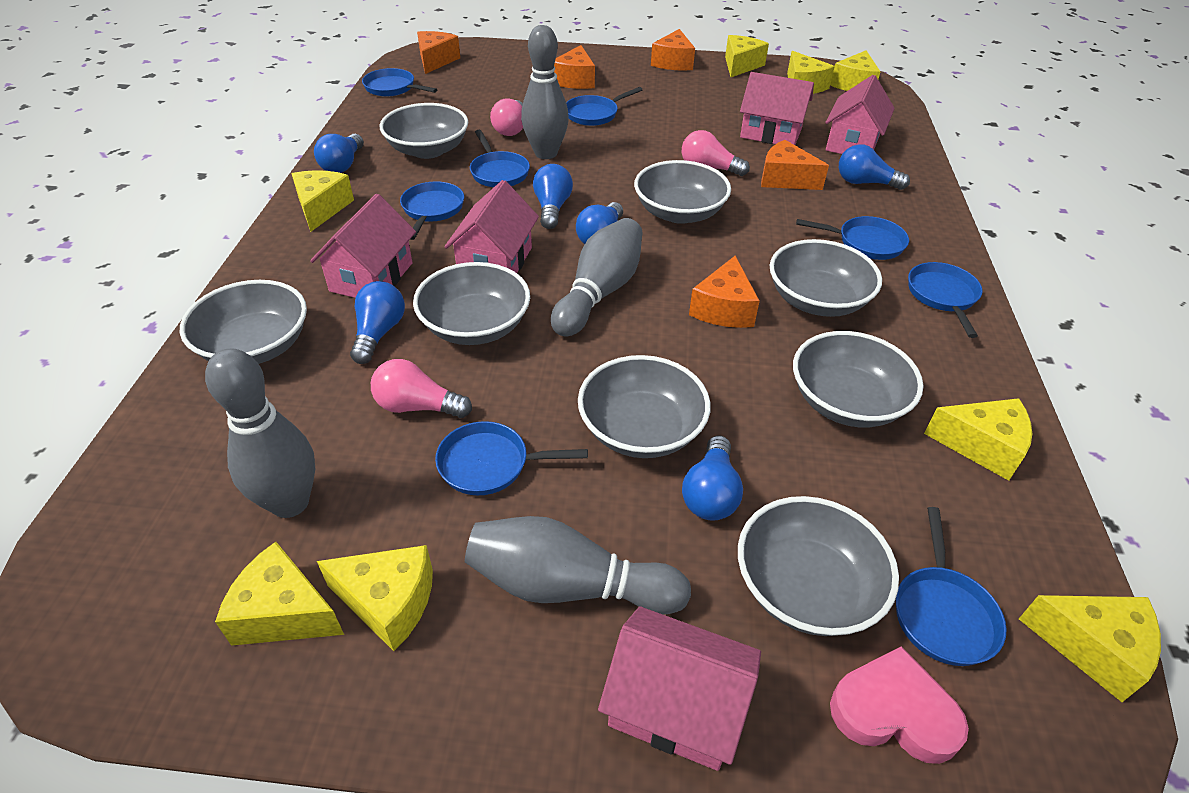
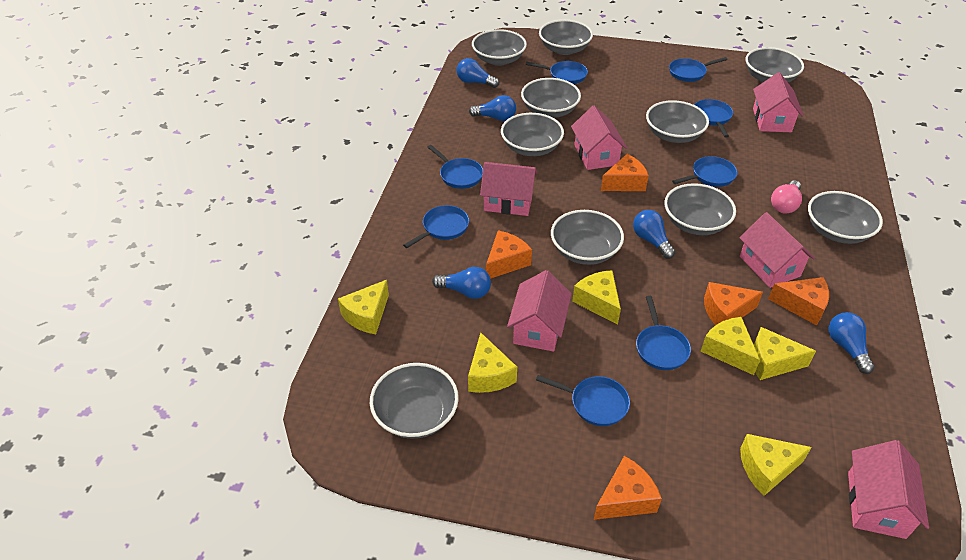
blue light bulb: [314,134,364,173] [350,281,405,364] [533,164,573,229] [576,202,623,244] [682,436,743,521] [839,144,910,190] = 6 -> [432,267,491,299] [456,58,499,88] [469,95,516,121] [633,210,675,259] [828,312,875,374] = 5
grey bowl: [180,280,307,364] [380,103,468,159] [413,262,530,345] [578,355,711,458] [634,160,731,224] [738,496,899,636] [770,239,882,317] [793,331,923,427] = 8 -> [370,363,459,439] [472,29,527,66] [501,113,564,156] [521,78,581,118] [539,20,593,55] [551,210,624,265] [646,100,709,143] [664,183,736,235] [746,47,804,82] [808,191,883,244] = 10
grey bowling pin: [205,348,315,518] [465,516,691,614] [521,25,569,159] [551,218,642,337] = 4 -> none = 0
pink heart: [830,646,969,764] = 1 -> none = 0
pink house: [310,194,416,298] [444,180,539,273] [598,606,761,771] [740,72,814,145] [825,75,895,154] = 5 -> [480,162,537,216] [507,270,572,352] [571,106,627,170] [739,212,815,288] [753,72,804,132] [848,440,929,539] = 6
pink light bulb: [371,359,472,418] [490,98,523,136] [682,130,750,176] = 3 -> [771,180,802,214] = 1
yellow cheese: [215,542,344,646] [292,170,354,232] [317,545,433,651] [725,35,769,77] [787,51,835,94] [830,50,880,91] [924,398,1032,481] [1019,595,1161,702] = 8 -> [338,280,389,334] [468,332,517,393] [572,270,621,325] [701,317,760,375] [740,434,812,496] [754,327,816,380] = 6

